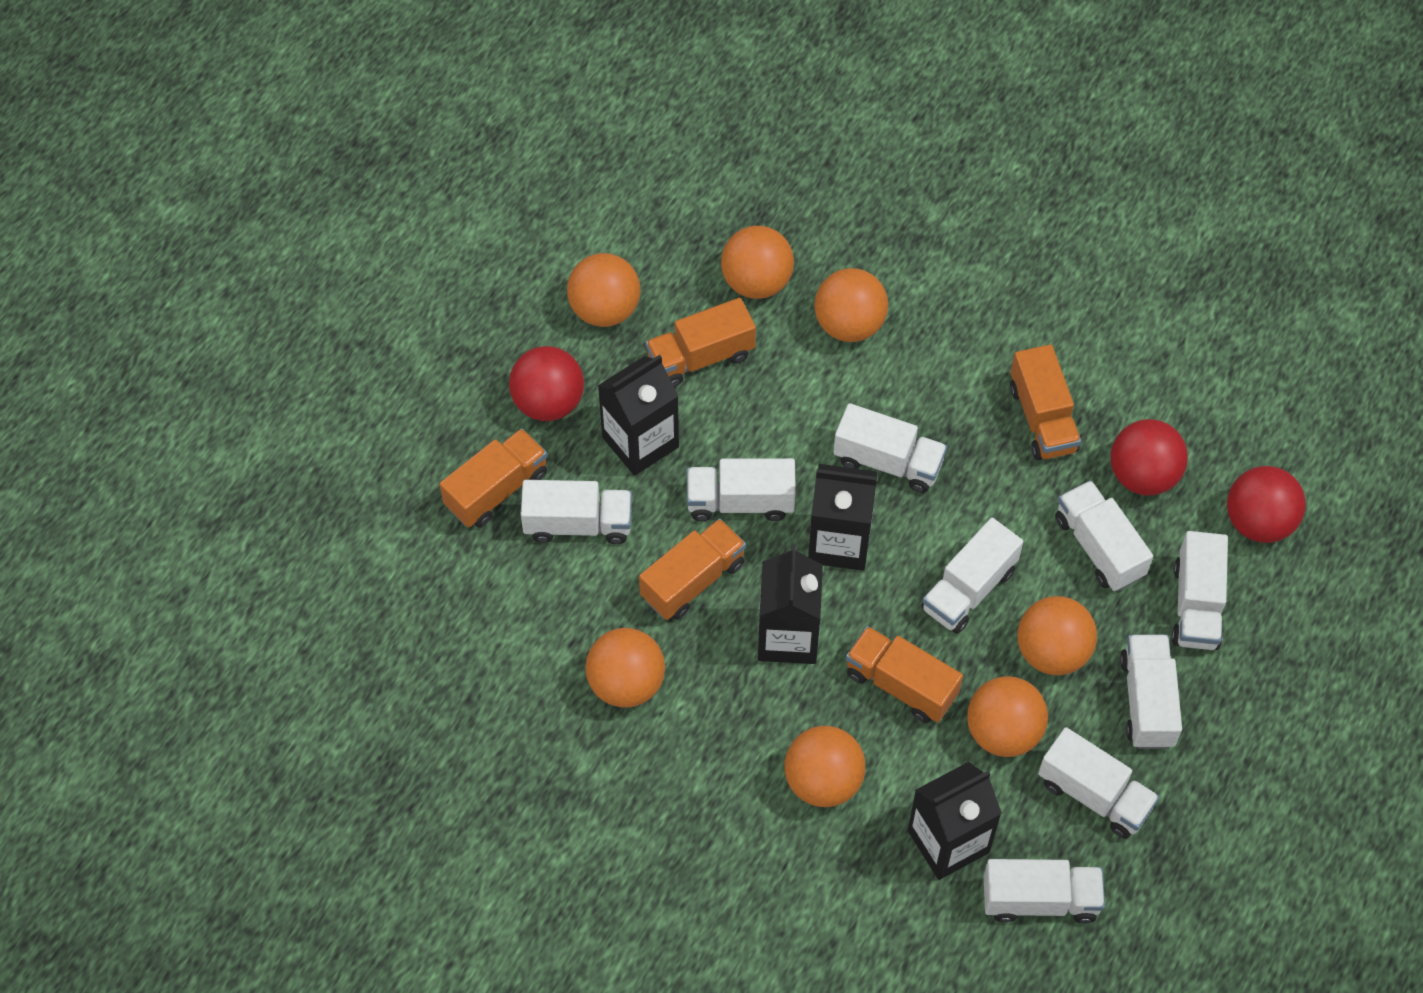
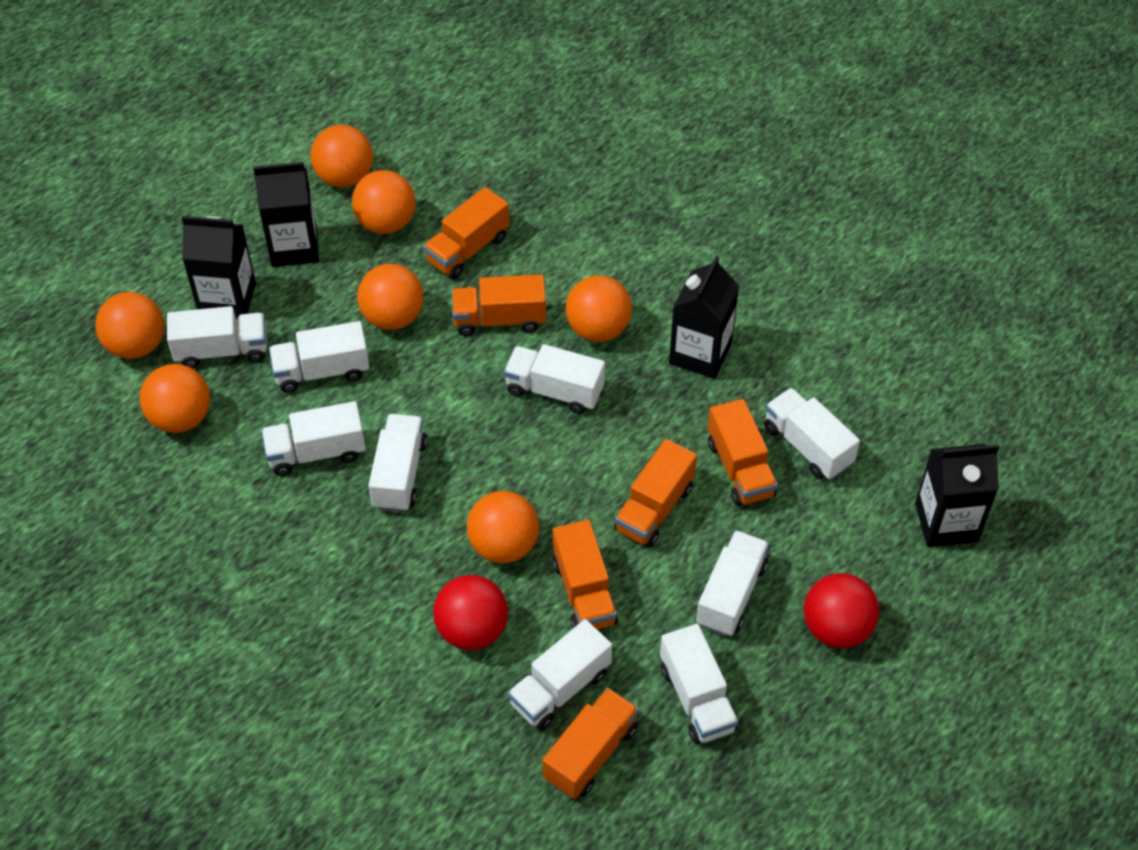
orange truck: [439,428,547,527] [639,518,746,620] [646,298,756,387] [846,626,963,723] [1010,344,1081,460] = 5 -> [423,187,509,279] [452,274,546,336] [542,688,639,799] [553,520,618,630] [614,439,697,547] [708,399,778,506] = 6
red ball: [509,346,584,421] [1111,419,1188,496] [1227,466,1306,543] = 3 -> [433,575,508,650] [804,573,879,648] = 2

